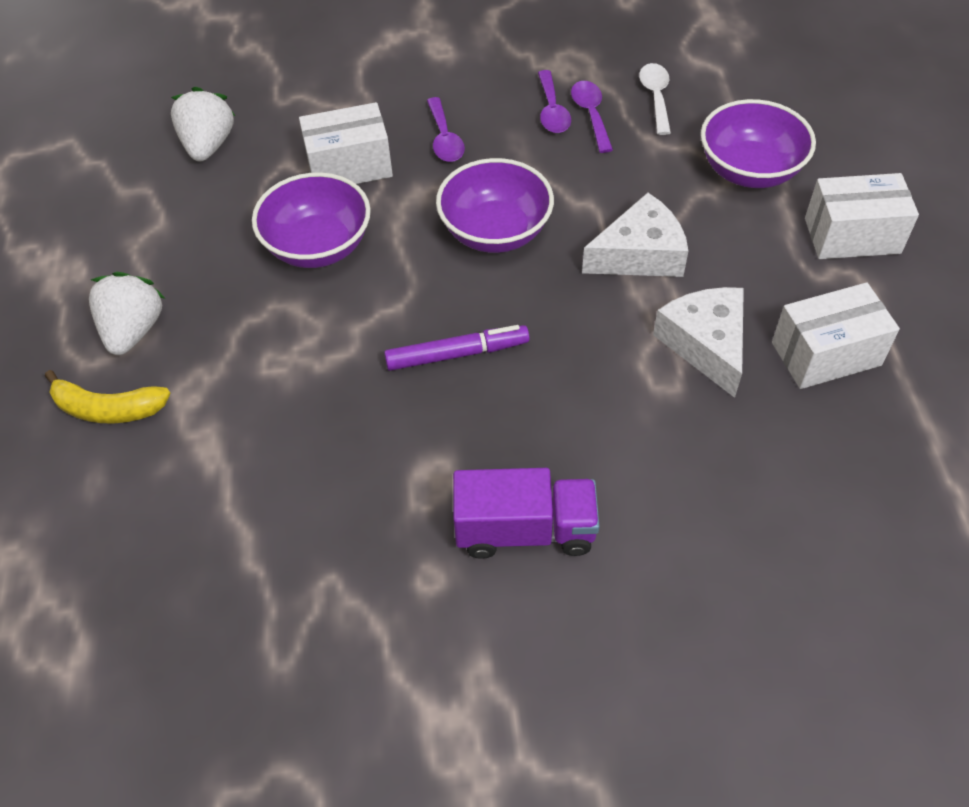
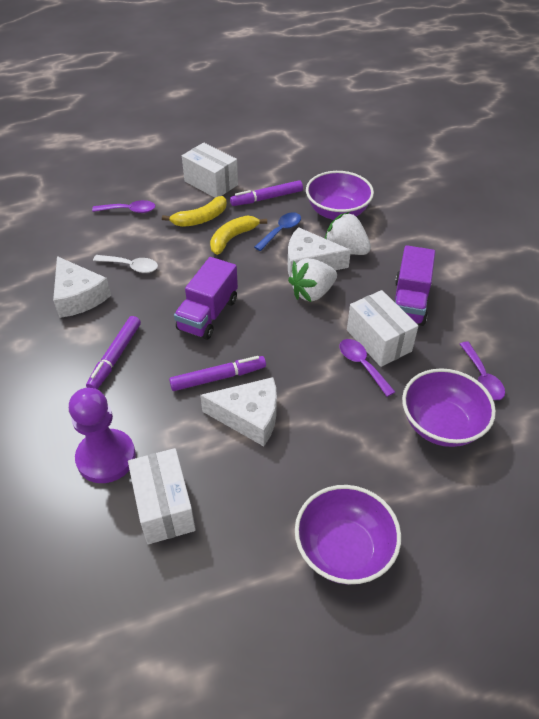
blue spoon: none = 0 -> [254,212,301,251] = 1
purple marker: [384,325,530,371] = 1 -> [86,316,141,389] [169,356,266,391] [230,180,303,206] = 3
purple pawn: none = 0 -> [69,388,136,483] = 1
purple truck: [453,468,599,559] = 1 -> [174,257,238,340] [395,245,435,326] = 2
white cheese: [582,193,688,277] [653,287,744,398] = 2 -> [53,256,111,318] [200,377,277,446] [288,227,351,277] = 3
yellow banana: [45,370,171,423] = 1 -> [162,196,227,227] [210,215,267,255] = 2

